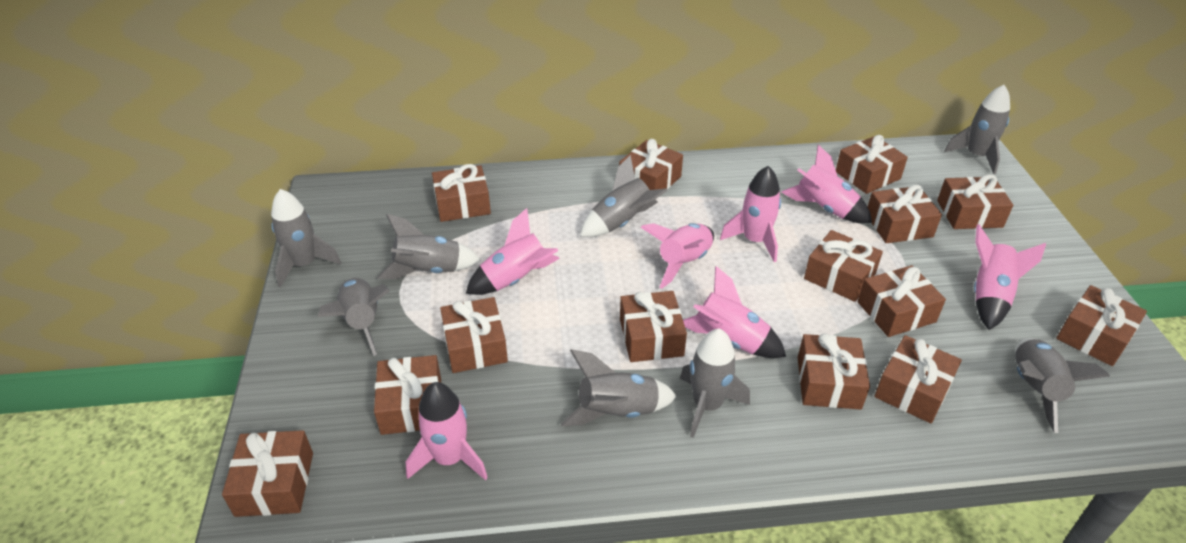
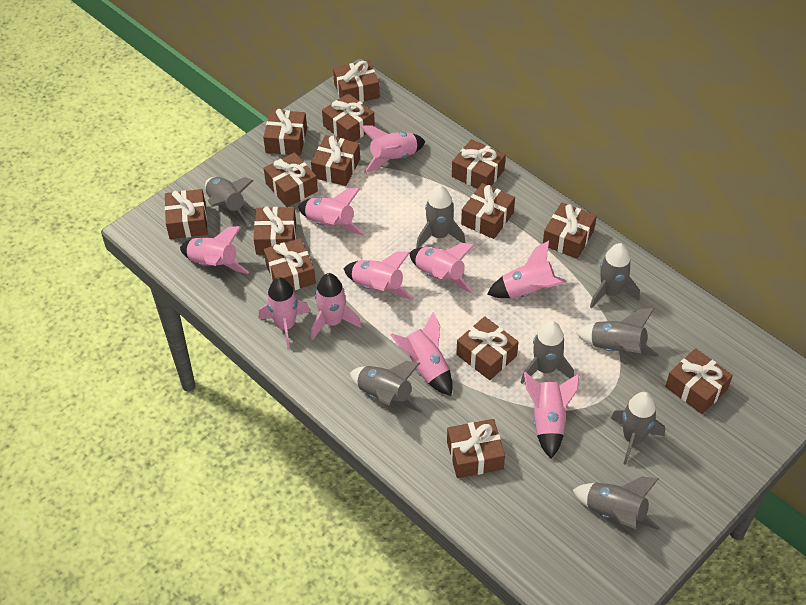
pink rocket: [406,382,488,480] [466,208,560,295] [640,223,714,289] [683,266,786,358] [720,166,781,262] [781,145,872,223] [974,224,1046,330] = 7 -> [180,226,249,274] [259,277,310,350] [298,188,364,236] [311,273,362,340] [344,251,414,300] [360,125,425,173] [391,312,453,396] [410,243,475,293] [487,241,566,298] [524,372,579,459] = 10

